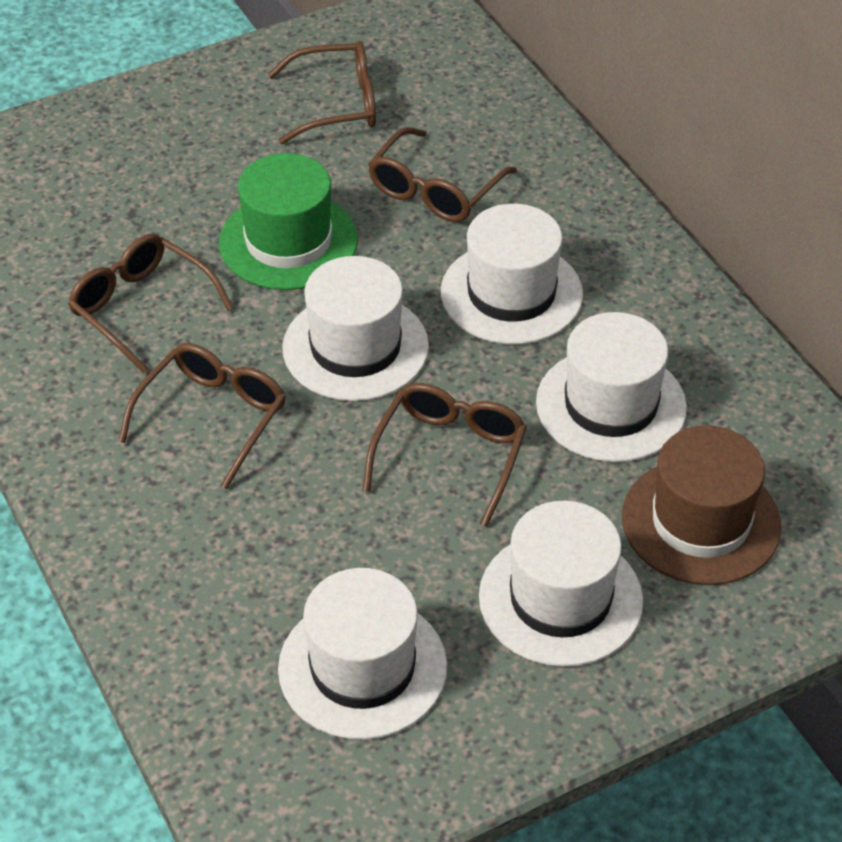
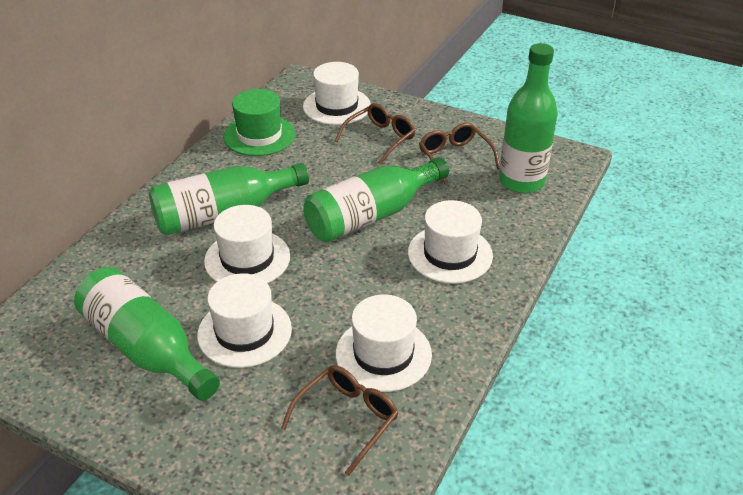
brown glasses: [68,234,233,374] [118,343,286,489] [268,41,376,144] [363,383,527,527] [368,127,517,222] = 5 -> [281,365,399,476] [335,103,416,165] [419,123,500,184] = 3
brown hat: [622,425,781,585] = 1 -> none = 0
green bottle: none = 0 -> [74,267,220,401] [149,163,309,235] [303,157,449,243] [499,43,558,193] = 4

